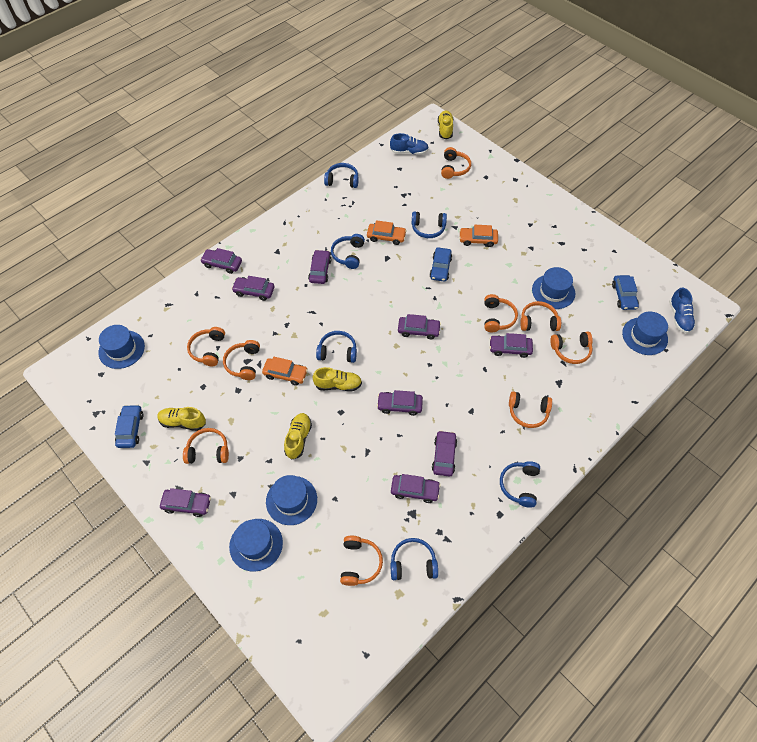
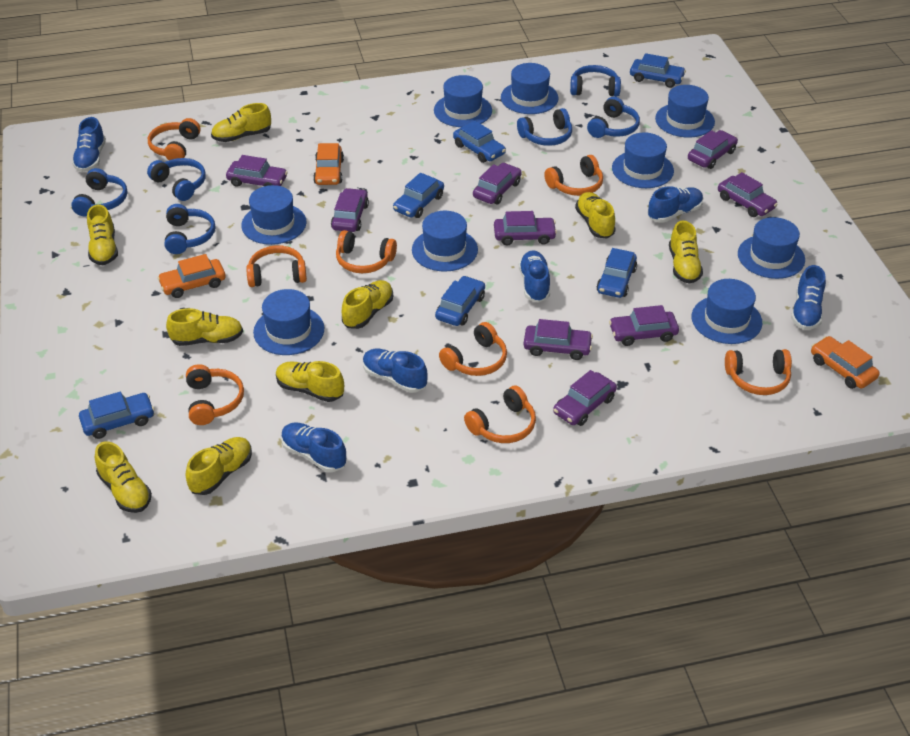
blue car: [115,405,143,448] [430,247,452,281] [612,275,639,310] = 3 -> [79,392,154,439] [393,173,444,218] [435,276,485,326] [453,121,506,163] [596,248,637,298] [630,53,686,88] = 6
blue hat: [98,325,145,369] [229,519,283,572] [266,475,317,525] [532,267,575,309] [622,311,668,355] = 5 -> [241,185,306,245] [253,289,324,355] [412,211,478,272] [434,75,492,127] [501,63,559,114] [612,132,674,188] [655,85,715,137] [692,279,762,344] [738,217,805,279] = 9
blue shoe: [390,133,429,155] [669,287,695,333] = 2 -> [72,117,106,172] [281,422,347,472] [363,349,428,393] [519,250,550,302] [648,186,703,223] [791,265,826,330] = 6
orange headphones: [183,428,229,464] [187,327,225,366] [223,340,260,380] [340,535,383,586] [441,147,471,179] [484,294,518,332] [509,391,552,428] [520,301,561,331] [550,332,593,364] = 9 -> [148,118,201,160] [186,364,244,425] [246,245,307,287] [336,230,397,273] [439,322,507,376] [464,386,536,443] [544,155,603,196] [725,349,792,395] = 8
yellow shoe: [157,407,206,431] [284,413,312,459] [313,367,362,392] [438,110,453,139] = 4 -> [87,205,118,265] [95,441,152,513] [166,308,243,346] [186,437,252,495] [211,103,271,142] [276,361,344,402] [342,280,393,329] [575,192,616,238] [669,221,703,284] = 9

